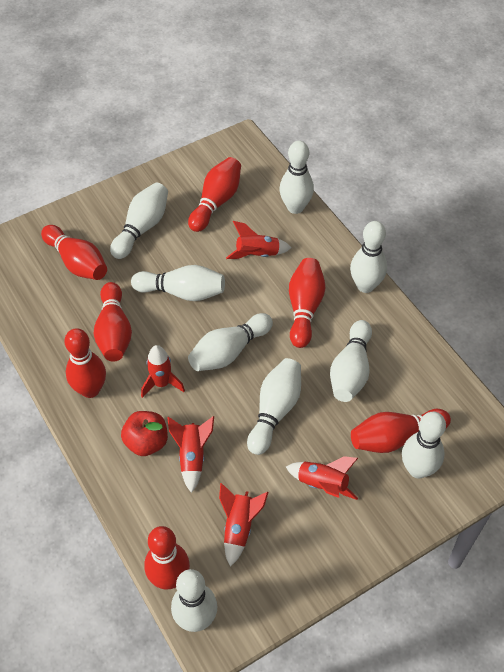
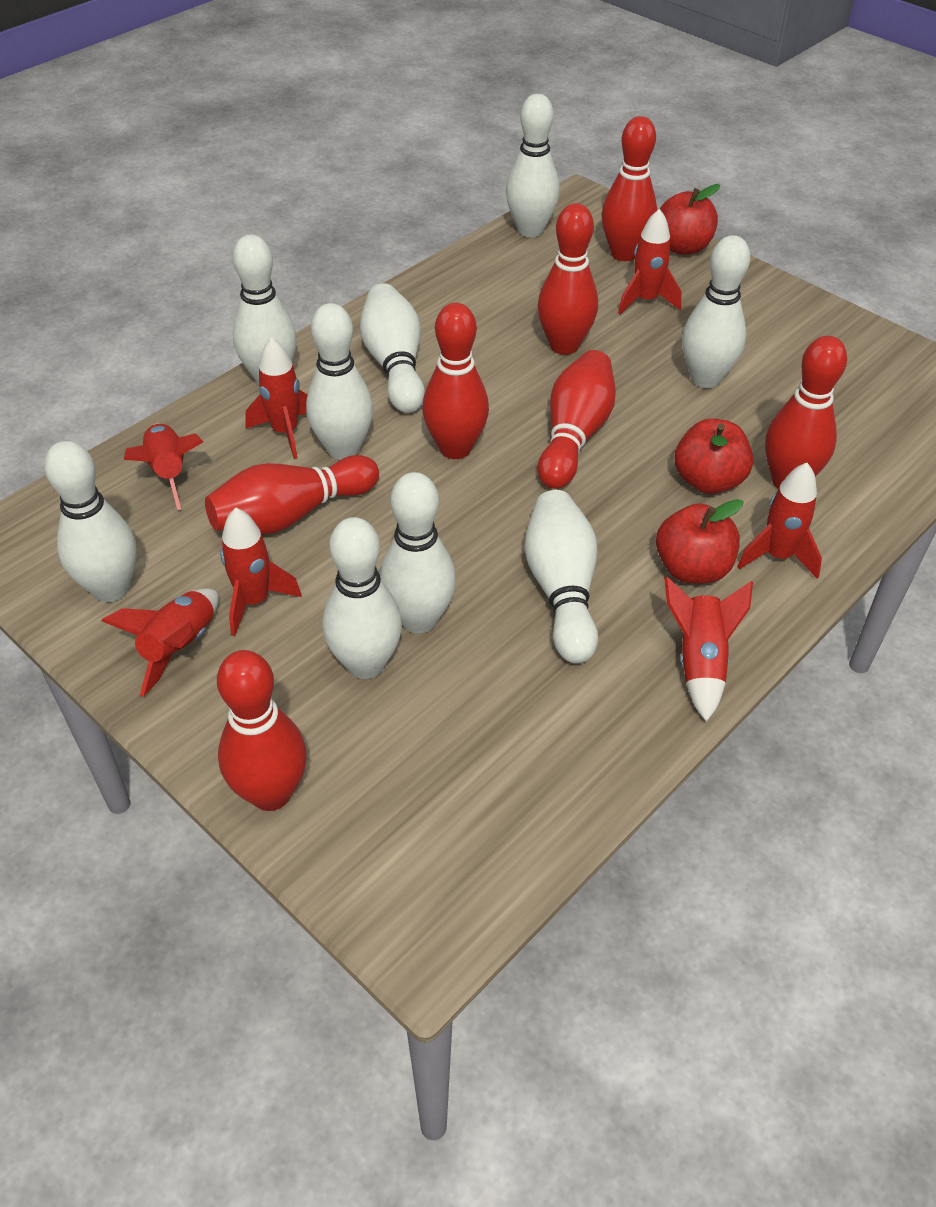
red apple: [121,411,168,456] = 1 -> [656,499,744,584] [660,184,720,255] [675,419,753,494] = 3
red rocket: [141,345,185,398] [167,416,214,493] [219,483,269,567] [226,221,291,259] [286,456,358,500] = 5 -> [101,588,219,697] [124,423,203,510] [220,508,302,636] [245,337,308,459] [618,209,682,314] [664,577,753,722] [737,463,822,579] = 7

